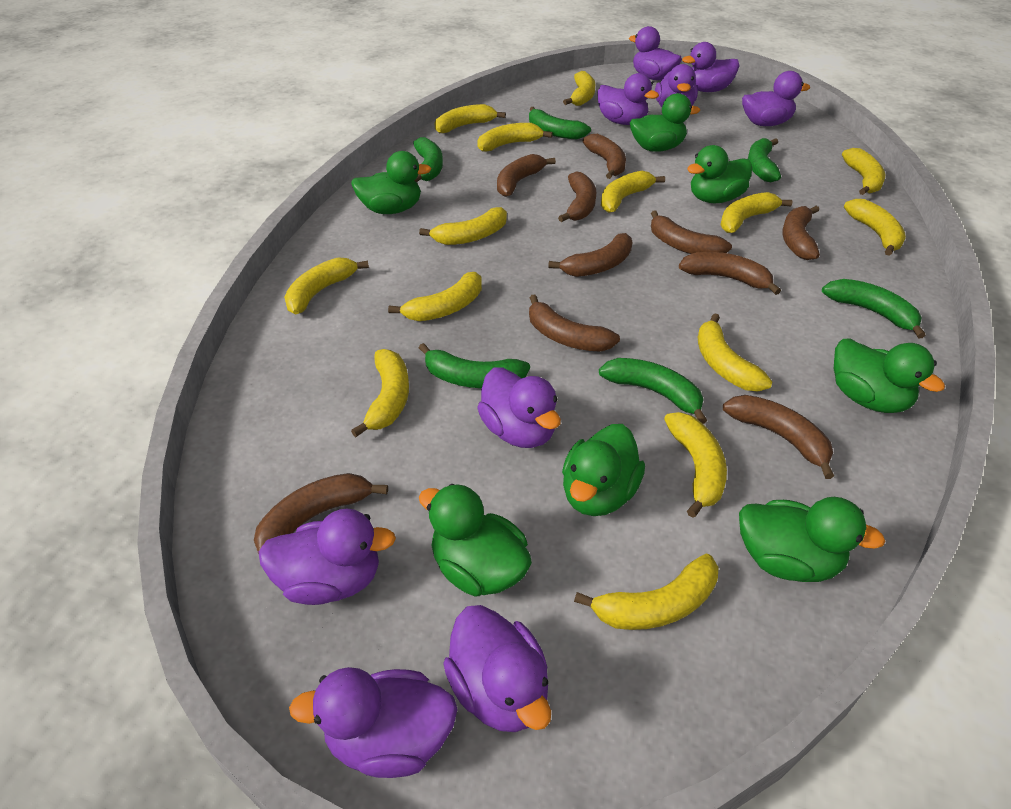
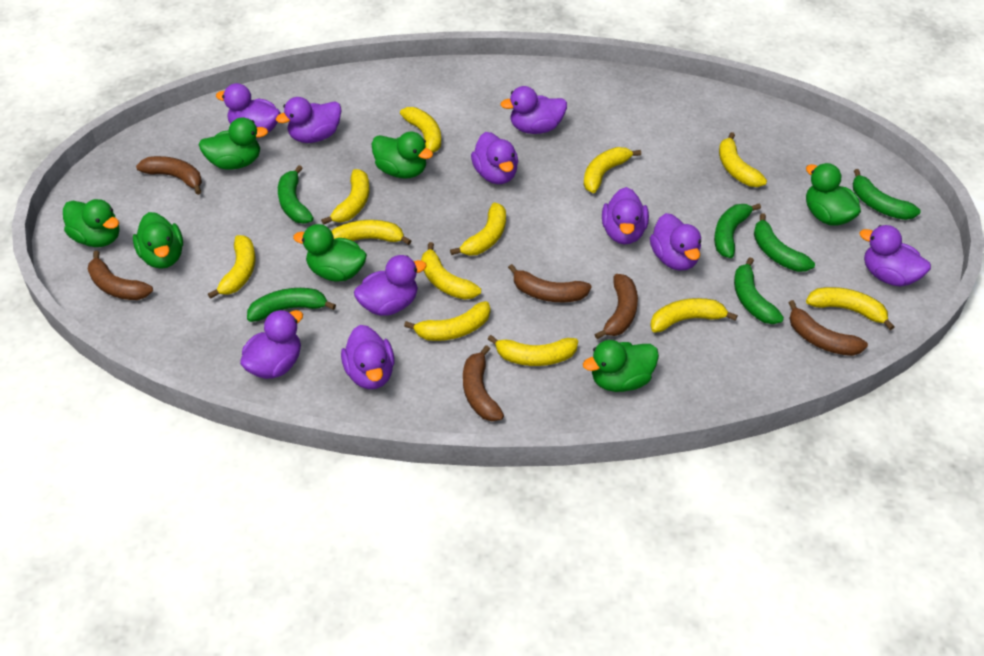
brown banana: [254,473,388,554] [497,154,556,197] [529,295,620,352] [548,233,632,277] [558,171,597,222] [583,134,626,179] [651,210,732,254] [679,252,781,295] [723,395,834,479] [782,206,820,260] = 10 -> [88,251,153,300] [136,156,202,195] [463,345,504,421] [508,264,592,302] [595,274,638,339] [788,300,868,356] = 6
purple duck: [259,509,396,605] [289,667,458,778] [443,605,551,732] [477,367,561,448] [597,73,659,125] [629,26,682,80] [655,64,698,107] [682,42,739,92] [742,71,810,126] = 9 -> [216,83,281,133] [240,310,303,379] [276,97,342,143] [341,325,395,389] [354,255,427,316] [471,132,518,184] [500,86,567,134] [602,187,649,244] [650,213,701,271] [860,225,931,287] = 10
yellow banana: [284,257,369,314] [351,349,409,437] [388,272,482,321] [419,207,507,245] [435,104,506,133] [477,123,553,152] [563,71,595,106] [574,554,719,630] [601,171,665,213] [664,412,727,518] [698,313,773,391] [720,192,792,233] [842,148,885,195] [844,199,906,256] = 14 -> [208,235,256,299] [321,169,370,225] [331,220,411,245] [400,107,441,153] [404,301,490,341] [421,242,481,300] [450,202,506,256] [488,335,578,366] [584,147,641,193] [650,298,738,333] [719,132,767,187] [806,287,895,330] = 12

